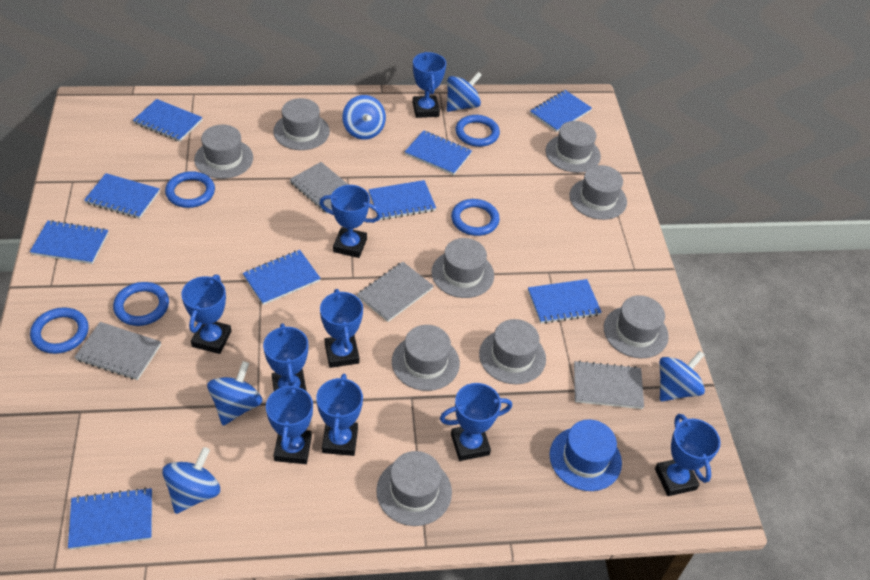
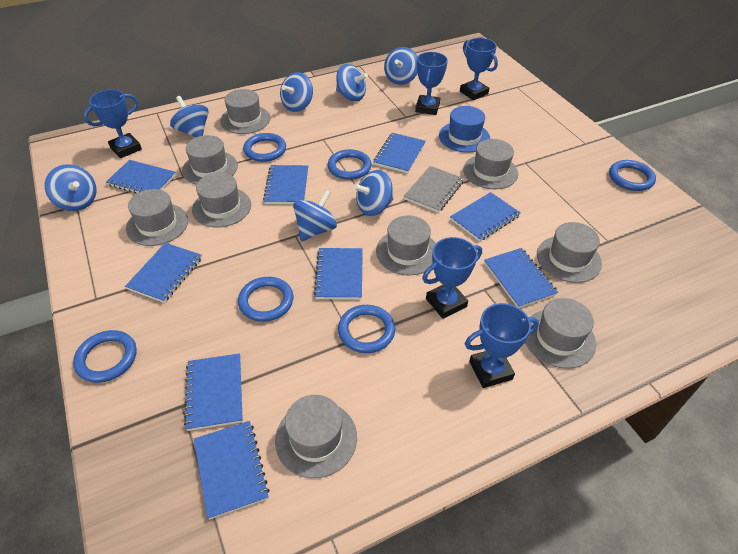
blue ring: [30,307,89,354] [113,282,169,326] [165,171,215,208] [451,199,500,236] [455,115,500,147] = 5 -> [73,330,137,383] [238,277,293,322] [243,133,286,162] [328,149,372,180] [338,305,395,353] [609,160,656,191] = 6
blue spinning top: [162,447,220,514] [207,361,262,426] [342,95,386,140] [447,72,482,112] [659,351,705,402] = 5 -> [45,164,97,211] [170,96,208,138] [280,72,313,112] [293,190,337,241] [336,64,368,101] [353,170,393,216] [384,47,418,85] = 7
blue trophy: [181,274,231,354] [263,323,308,391] [266,381,313,464] [316,374,363,456] [319,185,381,258] [320,289,363,368] [413,52,446,118] [440,383,512,461] [655,414,721,496] = 9 -> [83,89,142,158] [415,52,448,115] [422,237,482,319] [460,38,498,100] [465,303,539,388] = 5
grey notebook: [75,322,161,380] [290,162,349,214] [357,262,434,322] [574,361,644,409] = 4 -> [404,166,464,213] = 1

